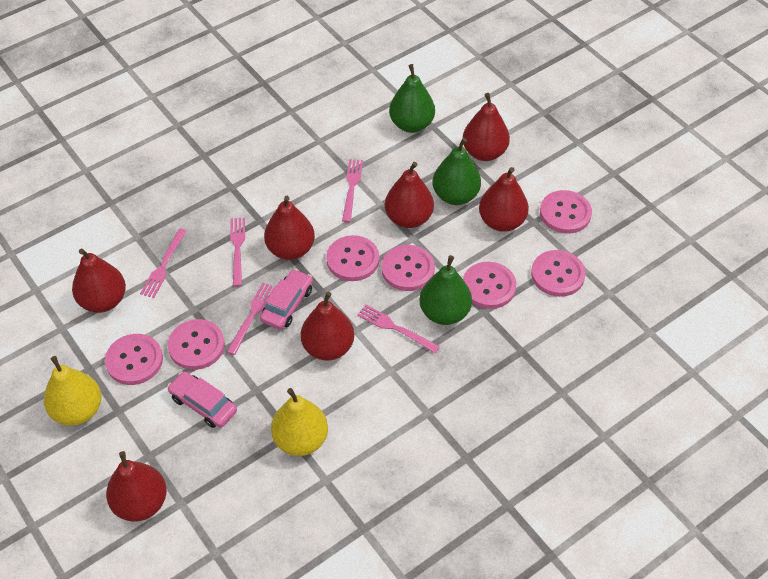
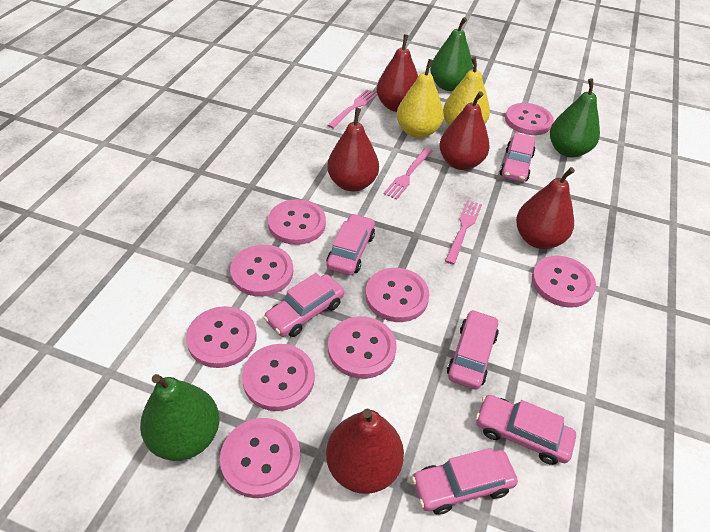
pink button: [105,334,163,385] [168,319,225,370] [326,235,379,281] [382,245,435,291] [463,262,516,309] [531,250,586,297] [540,190,592,234] = 7 -> [186,306,257,368] [220,418,300,498] [230,245,293,297] [242,344,315,411] [268,199,326,245] [328,316,397,379] [365,268,430,322] [505,103,554,135] [532,256,596,308] = 9
pink car: [167,371,237,428] [260,269,313,330] = 2 -> [264,273,344,337] [326,214,375,275] [412,448,518,515] [447,310,499,390] [476,395,576,465] [500,133,535,182] = 6
pink fork: [140,228,187,298] [227,283,275,355] [230,218,245,286] [342,159,363,222] [357,304,440,353] = 5 -> [327,90,377,129] [383,148,432,200] [445,200,482,265] = 3
red pear: [72,249,126,313] [106,451,167,522] [264,196,315,260] [301,292,354,361] [385,162,434,228] [463,93,510,161] [479,167,529,232] = 7 -> [326,408,404,494] [327,108,379,192] [377,34,418,112] [439,91,490,170] [516,167,575,249] = 5

